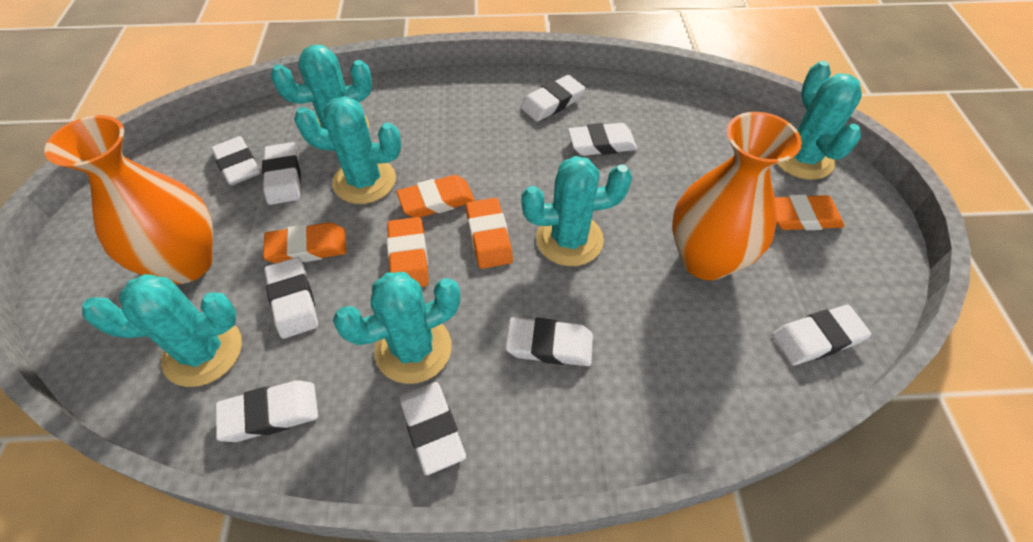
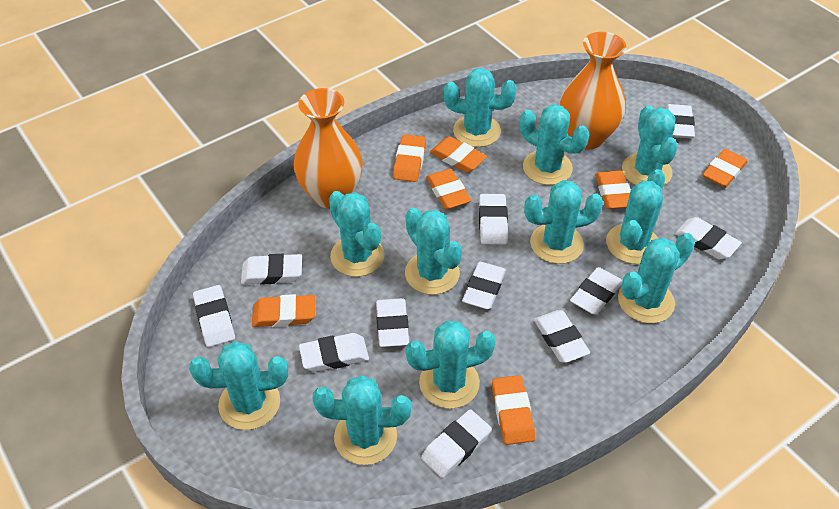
orange eraser: [263,222,346,263] [387,217,429,287] [397,175,475,218] [466,198,513,269] [775,194,845,230] = 5 -> [252,294,315,327] [393,134,426,182] [426,169,471,209] [430,136,487,173] [492,375,535,445] [595,170,631,209] [702,149,748,188] = 7
turquoise cactus: [82,274,242,387] [271,45,372,129] [294,96,401,204] [333,272,460,384] [521,156,632,266] [777,61,862,180] = 6 -> [189,341,288,430] [312,375,411,465] [329,191,384,277] [405,208,462,295] [406,321,496,409] [444,68,517,147] [520,104,589,185] [524,180,603,264] [606,169,665,264] [618,233,695,324] [622,105,678,185] = 11
white eraser: [211,136,261,186] [216,380,318,442] [262,142,301,205] [264,257,318,339] [399,382,466,475] [505,317,593,366] [521,75,585,122] [568,123,637,156] [772,305,871,365] = 9 -> [193,285,235,347] [241,254,302,285] [299,333,369,372] [376,298,409,347] [421,409,492,478] [462,262,506,309] [479,194,508,245] [534,310,590,363] [570,267,623,315] [666,104,695,138] [675,217,742,260] = 11

